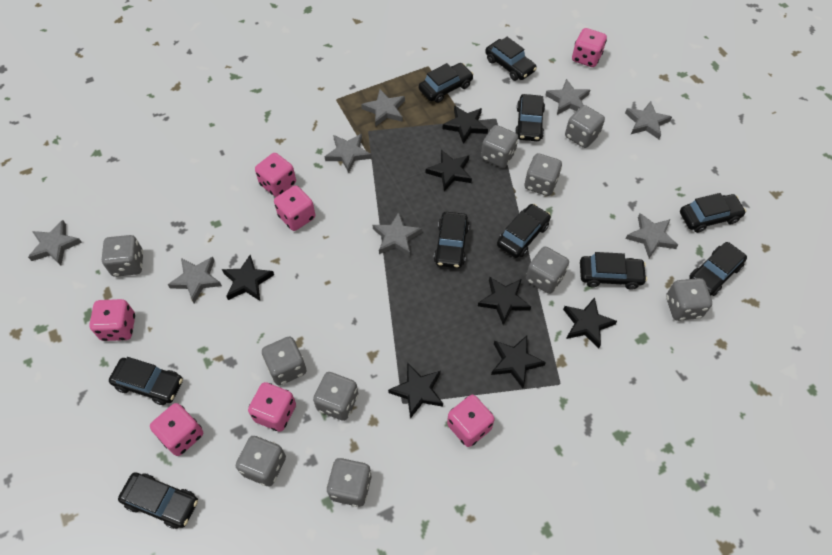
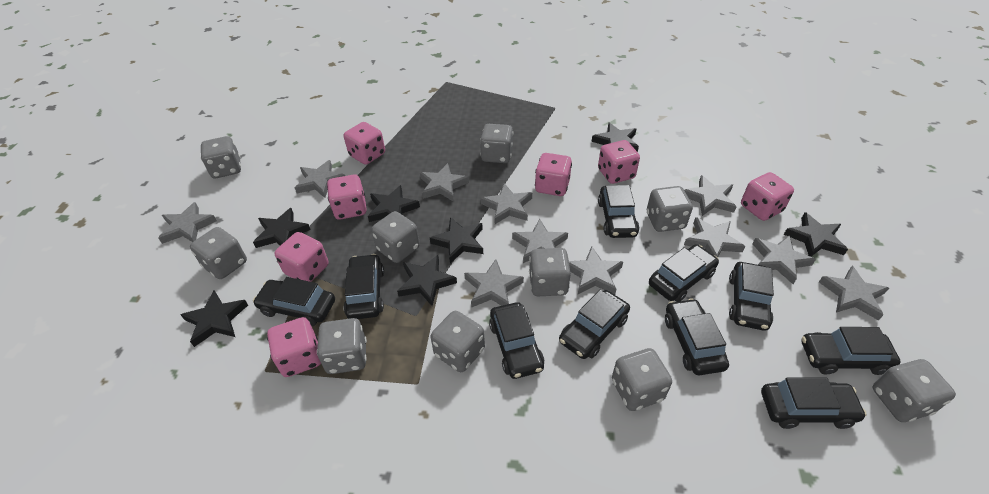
grey star: [28,220,82,265] [168,257,222,303] [325,134,372,173] [361,89,405,126] [373,212,422,256] [545,79,590,115] [625,101,672,139] [626,213,678,258] = 8 -> [158,202,217,244] [295,160,345,198] [420,163,469,202] [464,259,524,308] [481,183,532,224] [512,219,568,263] [569,246,623,295] [684,175,736,216] [684,217,745,257] [752,235,816,284] [819,266,889,321] = 11

